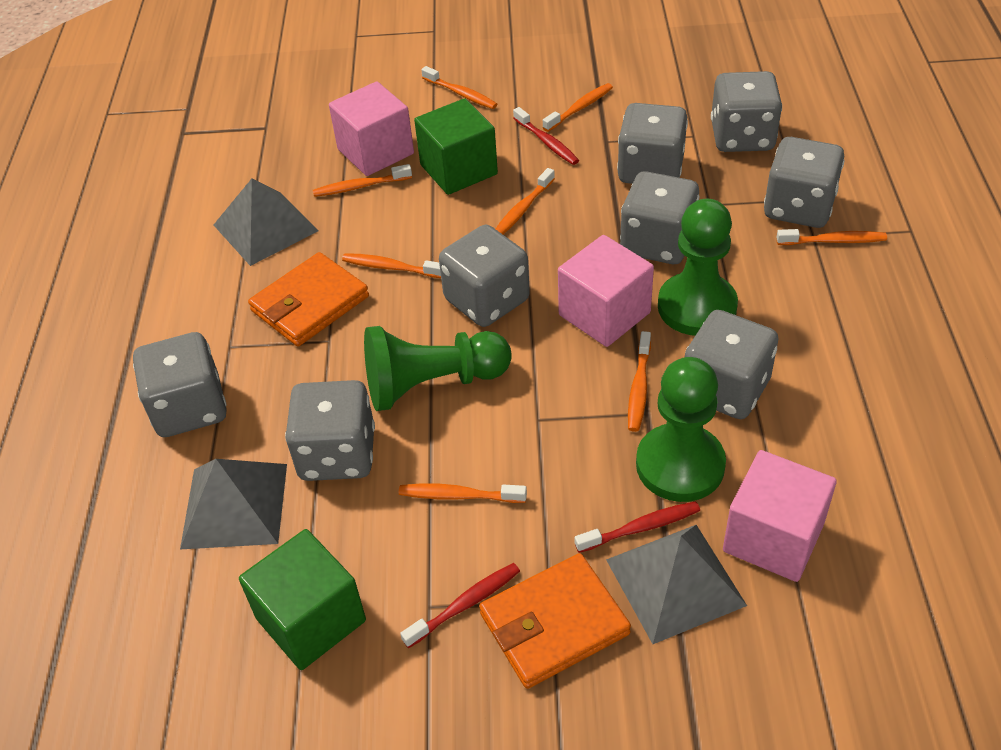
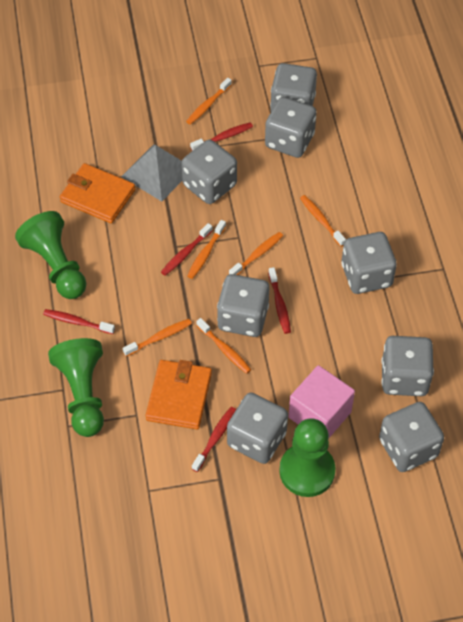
green cube: [239,529,366,670] [414,98,498,195] = 2 -> none = 0
grey pyramid: [180,459,287,549] [214,178,318,266] [606,525,747,644] = 3 -> [121,144,183,201] = 1
orange toothbrush: [313,164,412,197] [342,253,441,278] [399,484,527,503] [421,66,497,109] [496,168,555,234] [543,83,613,132] [628,331,651,432] [776,229,887,245] = 8 -> [123,319,192,356] [186,78,232,125] [187,220,226,279] [196,318,251,374] [229,232,283,275] [300,195,346,247] = 6
pink cube: [329,81,414,176] [558,235,654,347] [723,450,837,582] = 3 -> [289,365,355,438] = 1
red toothbrush: [400,563,520,648] [513,107,579,165] [575,501,700,553] = 3 -> [43,309,115,334] [161,223,213,276] [190,122,253,151] [192,407,236,472] [268,267,291,334] = 5

